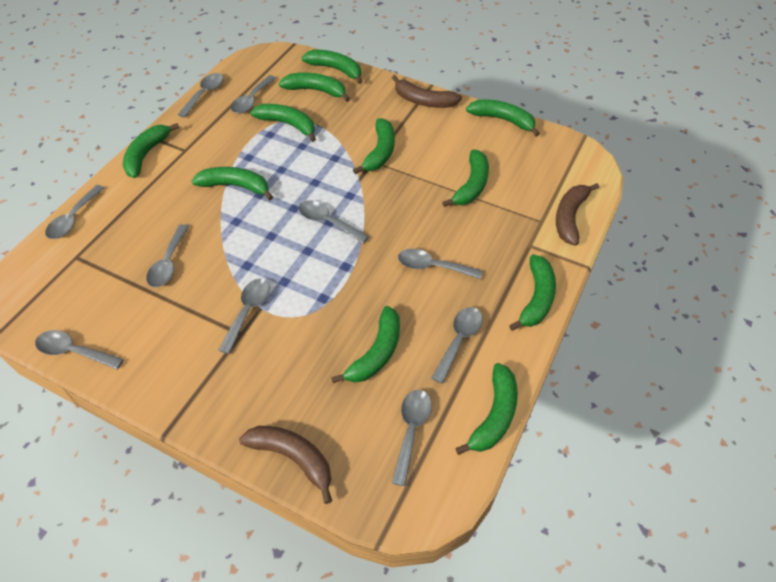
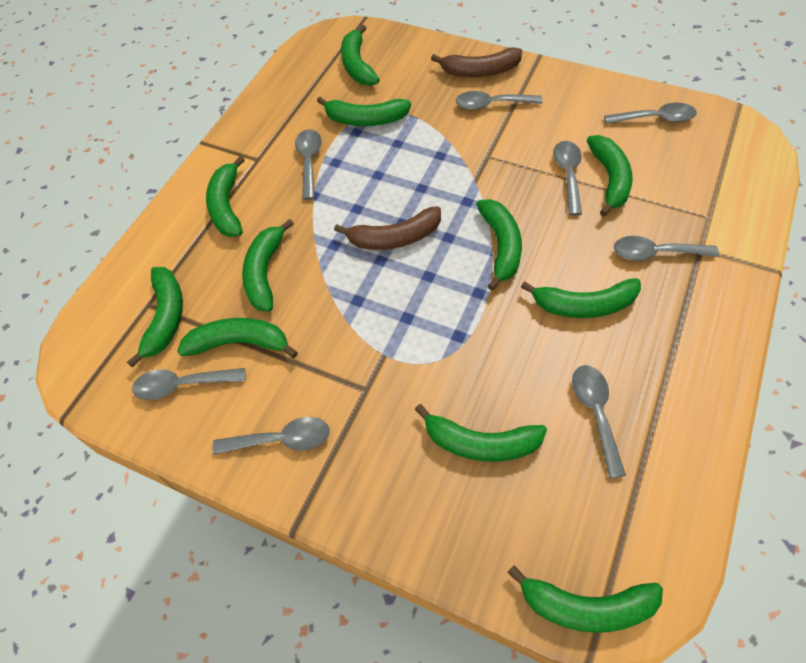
brown banana: [239,426,332,504] [392,75,462,108] [556,183,599,246] = 3 -> [334,206,441,250] [431,47,522,77] = 2
grey spoon: [35,330,124,370] [45,185,104,239] [146,224,189,287] [177,73,223,118] [218,279,270,354] [231,75,276,114] [299,200,369,244] [391,390,432,486] [398,249,482,279] [431,307,483,384] = 10 -> [132,368,245,400] [212,417,330,455] [295,129,322,200] [456,91,542,110] [553,141,582,216] [572,365,626,478] [604,103,697,124] [614,236,719,261] = 8

